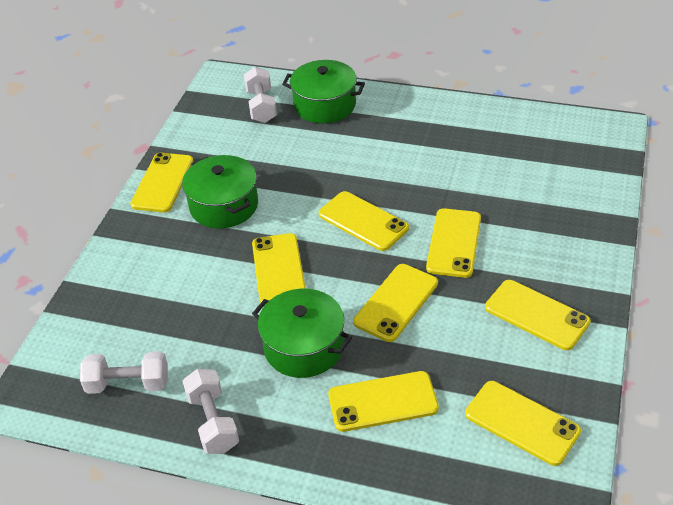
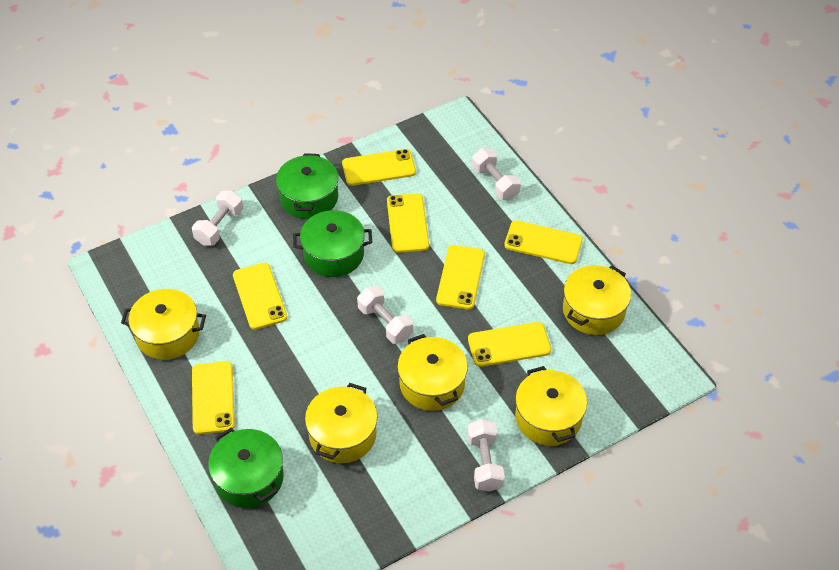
white dumbbell: [80,351,168,394] [182,369,239,454] [244,67,277,123] = 3 -> [192,190,243,246] [357,286,413,344] [467,419,505,492] [472,148,521,200] = 4
yellow phone: [130,153,193,213] [252,233,306,306] [319,191,409,251] [328,371,439,432] [353,264,438,342] [426,208,481,278] [465,381,581,466] [485,280,591,350] = 8 -> [192,361,235,435] [233,263,287,330] [342,149,416,186] [387,193,429,253] [436,245,485,310] [468,322,551,367] [504,220,583,264] = 7
yellow pot: none = 0 -> [121,289,206,360] [305,383,377,463] [397,334,468,411] [515,366,587,446] [563,265,631,335] = 5

